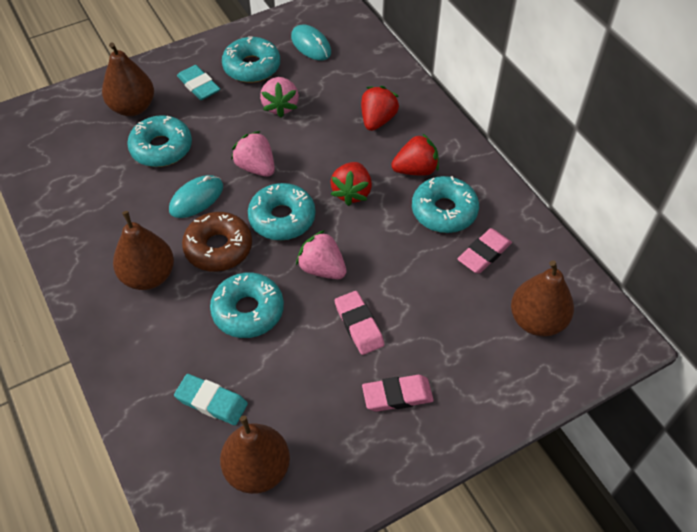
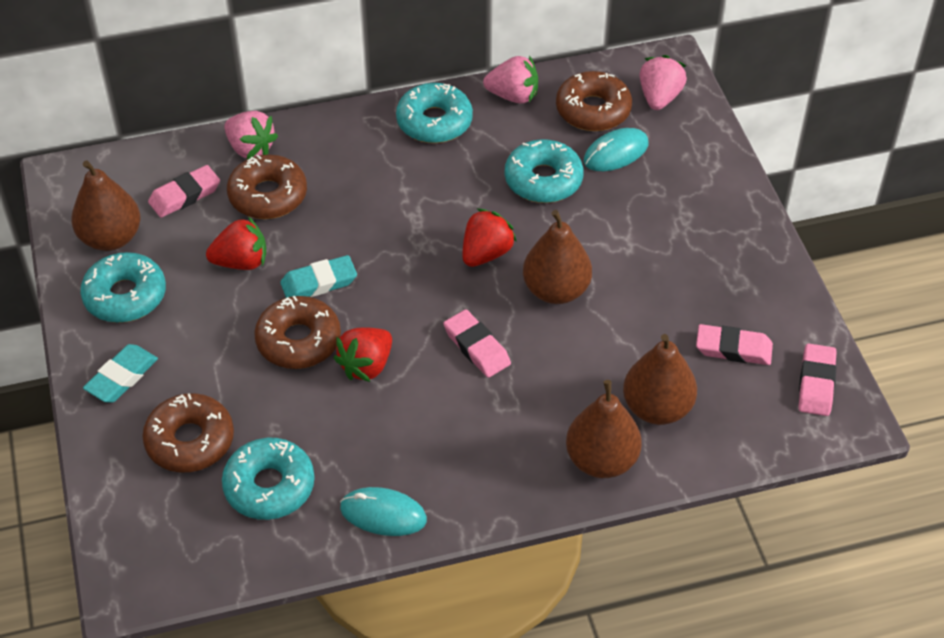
brown donut: [182,212,252,272] = 1 -> [142,393,234,472] [227,155,307,219] [254,296,341,369] [556,71,632,131] = 4
pink eraser: [335,291,384,355] [362,375,434,412] [457,228,512,274] = 3 -> [148,165,220,218] [443,309,511,378] [696,324,773,365] [798,343,837,416] = 4
turquoise donut: [127,115,192,167] [210,273,284,338] [222,36,280,83] [248,183,316,240] [412,176,479,233] = 5 -> [80,252,166,323] [222,438,315,520] [396,83,473,143] [505,139,584,203] = 4

